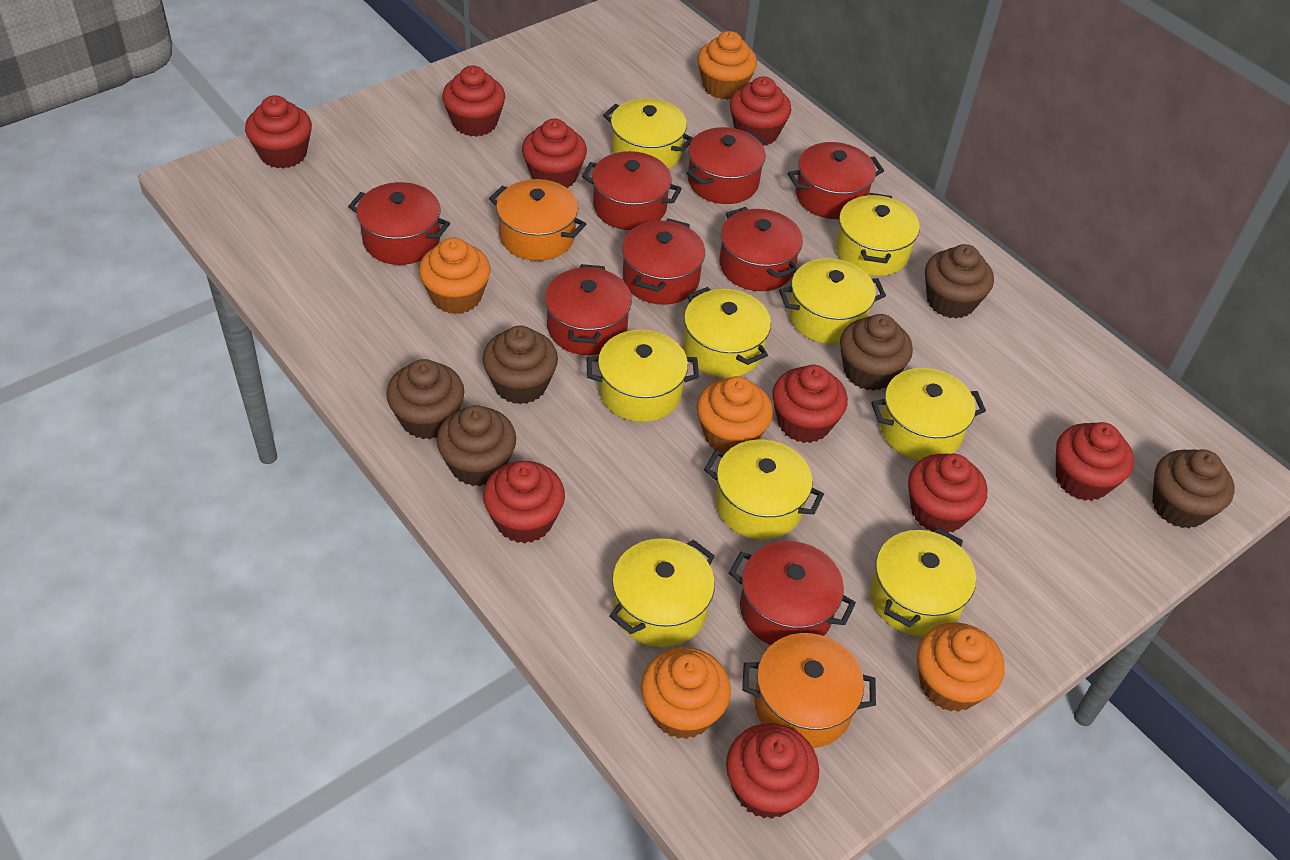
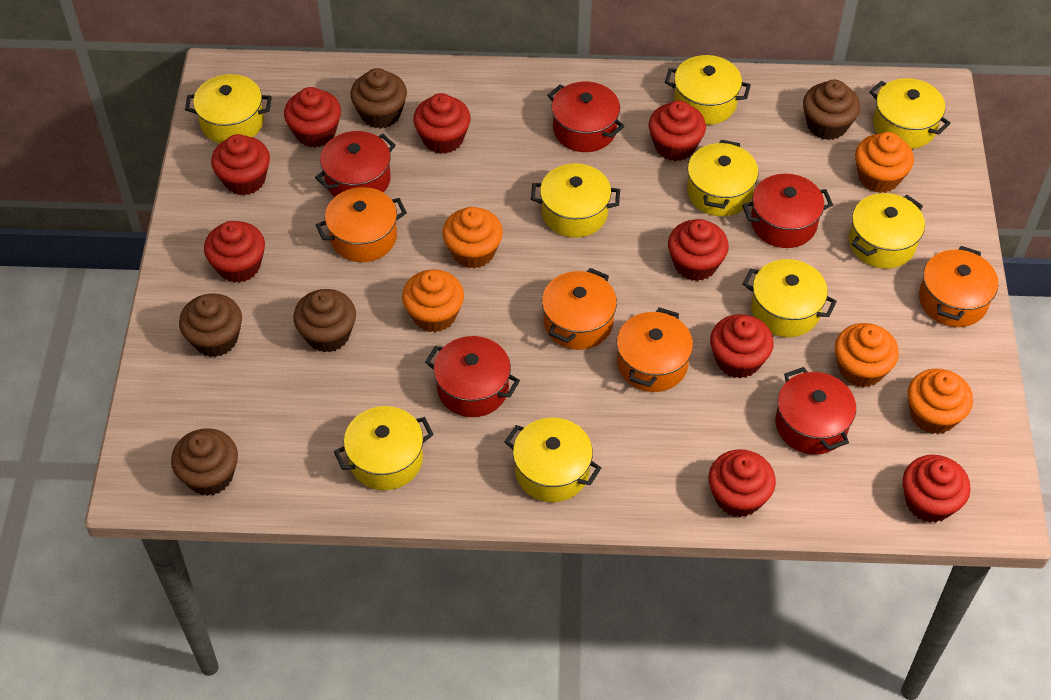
brown cupcake: [386,359,465,439] [437,405,516,487] [482,326,558,404] [840,314,913,391] [925,244,994,319] [1152,449,1235,528] = 6 -> [171,428,238,496] [179,293,242,357] [293,289,356,352] [350,68,407,129] [803,80,860,140] = 5
orange pot: [489,179,586,261] [742,633,876,748] = 2 -> [316,187,407,262] [542,268,617,350] [617,307,693,392] [919,246,998,327] = 4
red pot: [348,182,450,265] [545,264,632,355] [582,151,682,230] [622,218,705,305] [686,127,766,204] [719,207,803,291] [729,541,856,645] [788,142,884,219] = 8 -> [315,131,396,197] [425,336,520,417] [547,81,624,152] [742,174,833,248] [776,367,856,455] = 5

